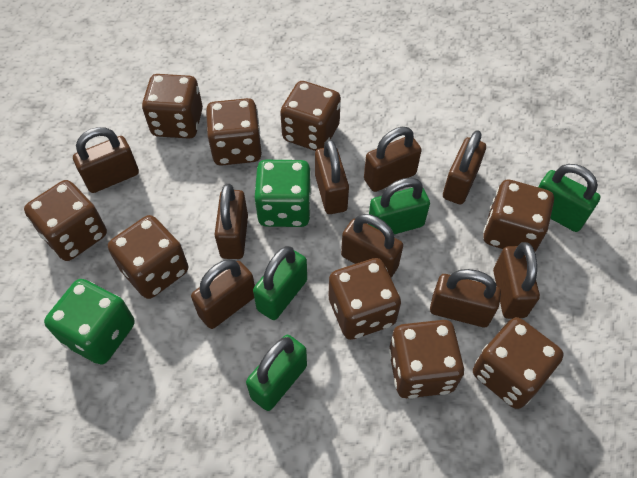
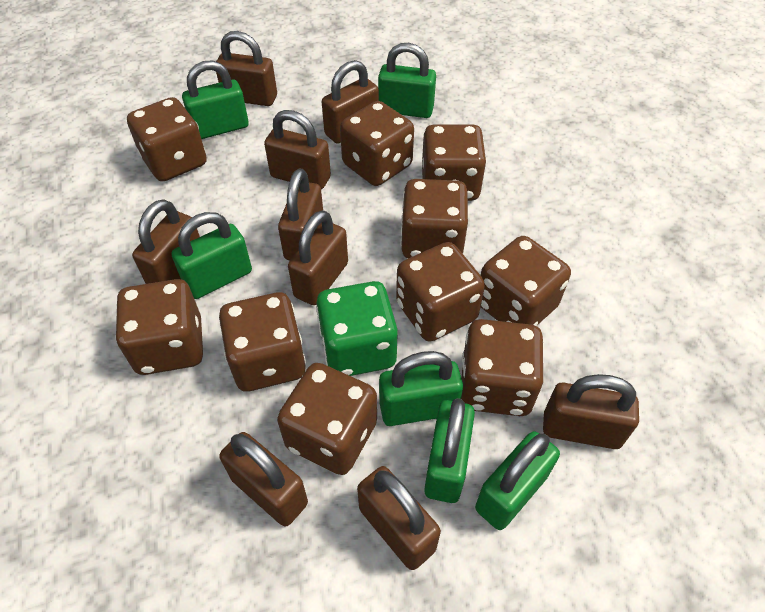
brown dice: [24,180,107,261] [108,215,188,299] [142,74,203,139] [206,98,262,166] [280,81,341,151] [329,258,401,340] [389,320,464,398] [473,317,564,409] [483,179,554,252] = 9 -> [115,279,203,375] [127,97,207,181] [219,292,306,392] [277,363,377,475] [340,101,414,186] [396,242,485,342] [400,179,468,258] [422,124,487,201] [461,319,544,416] [481,236,571,326] = 10
green dice: [44,279,135,365] [255,160,312,227] = 2 -> [316,281,398,376] = 1
green padlock: [246,335,307,411] [253,246,307,320] [369,178,430,234] [538,164,601,232] = 4 -> [172,212,252,299] [182,61,249,139] [378,43,436,118] [379,351,463,426] [424,398,475,503] [475,431,560,530] = 6

